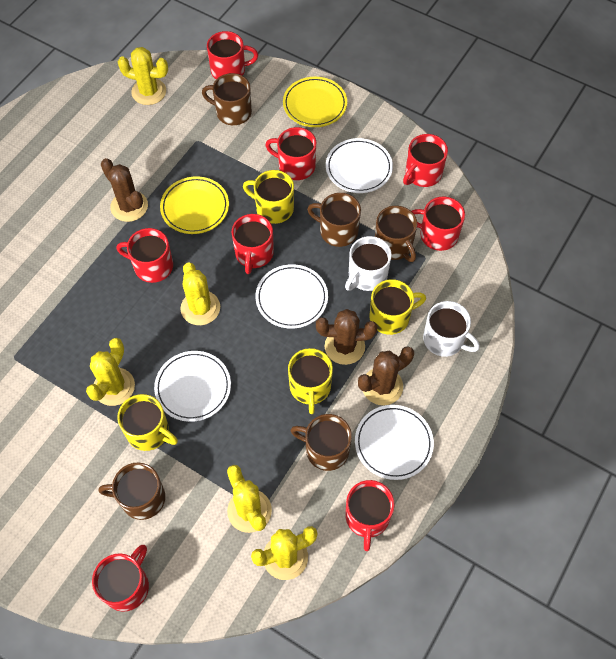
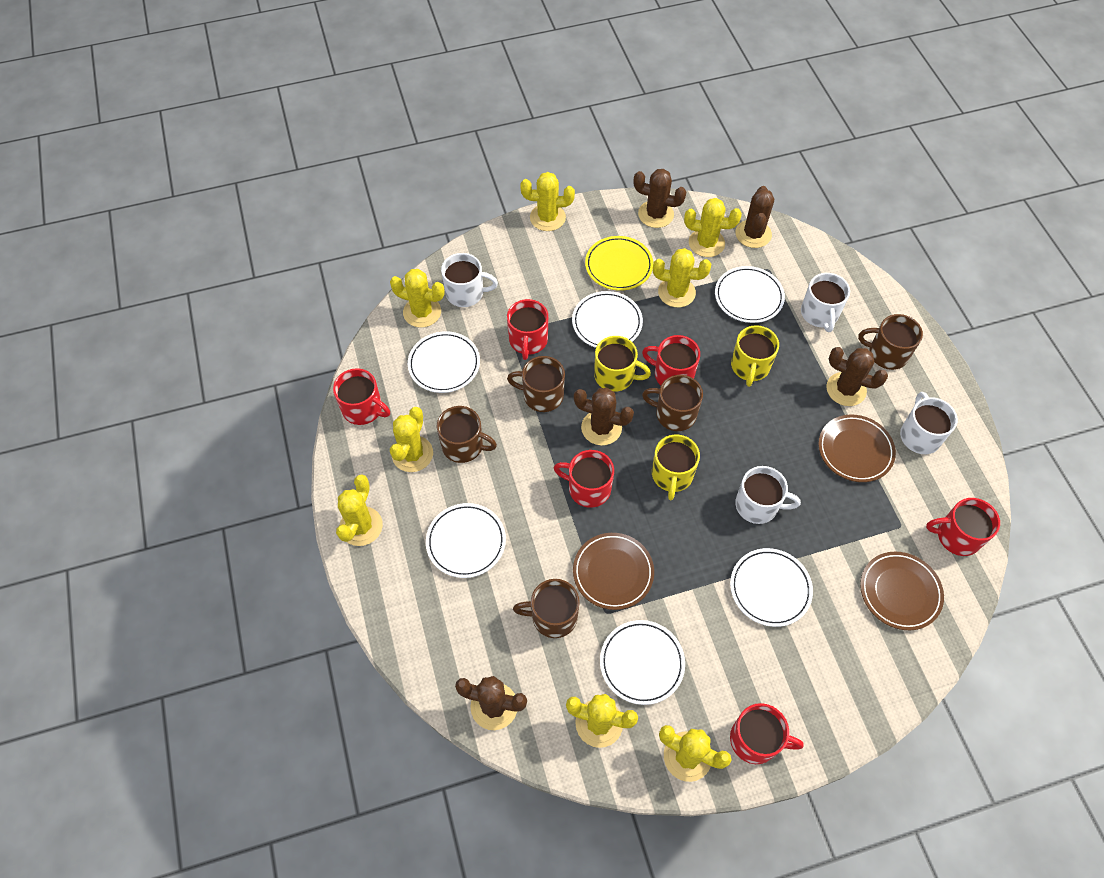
brown cactus: [101,158,148,222] [316,309,377,365] [358,346,414,405] = 3 -> [455,676,527,730] [574,388,634,446] [633,169,686,228] [735,186,774,248] [826,347,888,406] = 5
brown plate: none = 0 -> [573,533,654,610] [818,415,896,482] [860,552,944,630] = 3
red mug: [92,545,149,612] [117,228,173,283] [207,31,258,79] [232,214,274,274] [266,127,316,180] [345,480,395,551] [403,134,448,187] [412,197,465,251] = 8 -> [333,368,390,425] [507,299,548,360] [554,450,614,508] [642,335,700,385] [730,703,804,764] [926,498,1000,556] = 6
white mug: [345,236,392,291] [423,301,480,357] = 2 -> [441,253,498,307] [735,466,801,524] [801,273,850,332] [900,392,958,454] = 4
white plate: [154,351,231,422] [255,264,328,329] [326,138,393,193] [355,405,434,480] = 4 -> [408,331,480,393] [426,503,506,578] [572,291,643,348] [600,620,685,705] [715,266,785,323] [730,548,813,627] = 6
yellow cactus: [86,338,135,406] [118,47,168,105] [180,262,220,325] [227,465,272,533] [251,526,318,580] = 5 -> [336,474,383,546] [390,269,445,328] [390,407,433,472] [520,172,575,231] [566,694,638,748] [653,248,711,308] [659,725,731,782] [684,198,742,257] = 8
yellow mug: [117,394,178,451] [243,170,294,224] [288,348,333,414] [370,279,426,335] = 4 -> [594,336,651,392] [652,434,700,501] [731,325,779,387] = 3
yellow plate: [160,176,229,234] [283,77,347,127] = 2 -> [585,236,653,291] = 1

